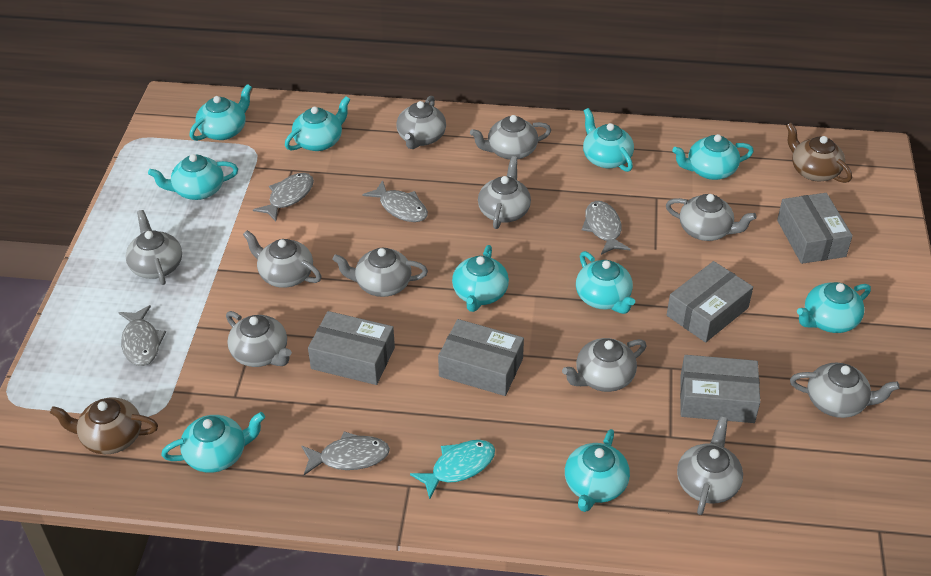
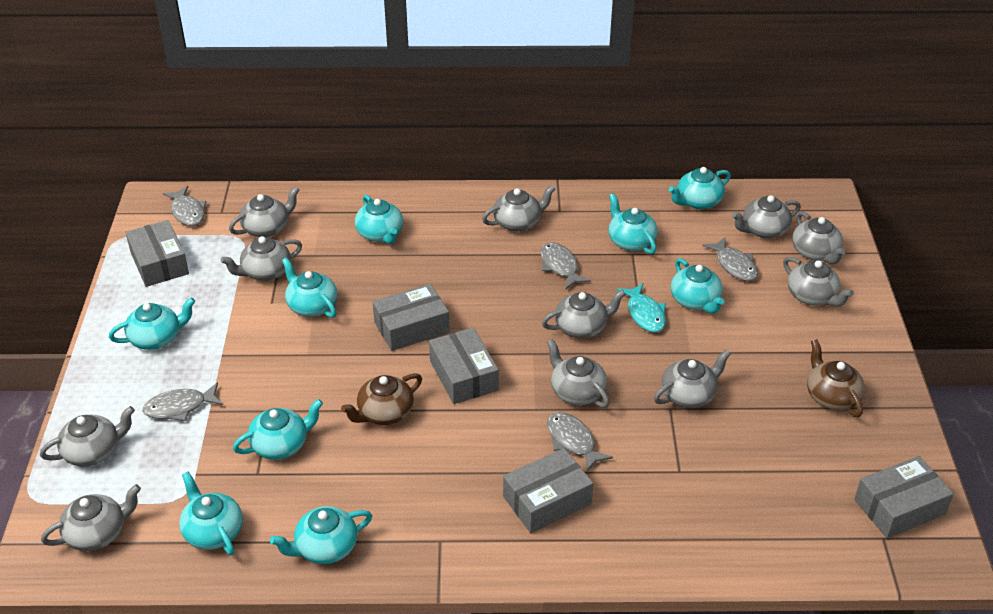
turquoise teapot: [148,154,238,200] [161,412,265,473] [190,84,252,141] [285,96,350,151] [452,245,509,312] [565,429,630,512] [576,251,635,314] [583,108,634,172] [672,134,754,180] [797,282,871,333] = 10 -> [109,297,196,350] [179,472,243,555] [233,399,323,460] [270,506,372,564] [282,258,337,318] [355,194,403,244] [609,193,658,254] [669,167,731,209] [671,258,724,314] = 9

